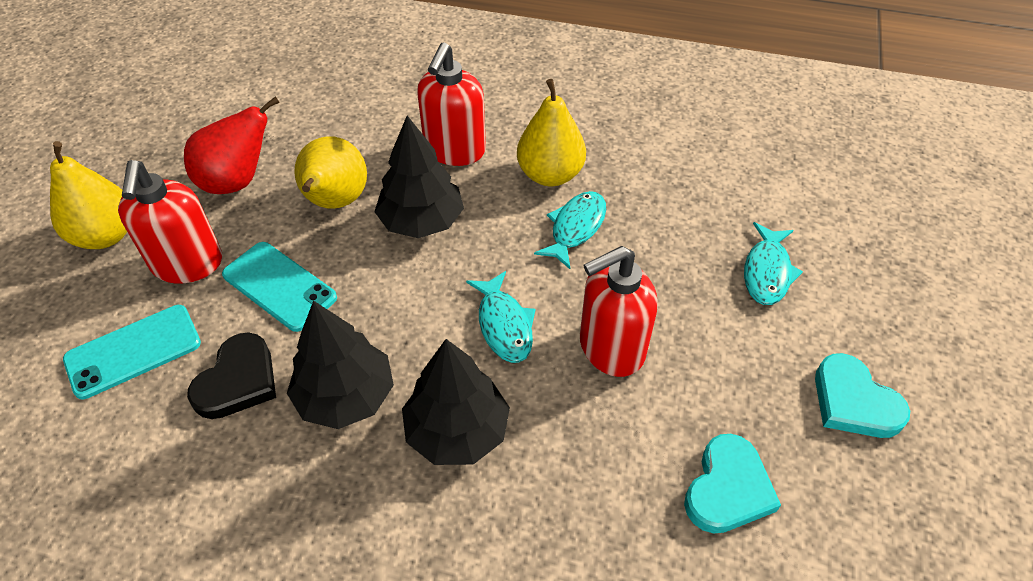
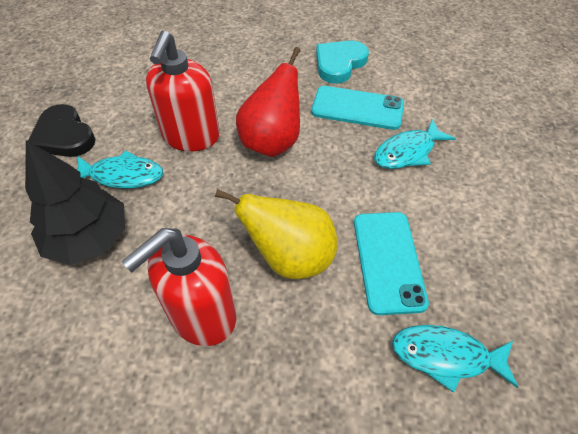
black tree: [287,300,394,429] [374,116,464,238] [402,339,510,465] = 3 -> [25,140,125,265] = 1
red soap dispenser: [118,160,222,283] [417,43,486,166] [580,246,658,377] = 3 -> [121,228,236,346] [146,30,220,152] = 2
turquoise heart: [684,434,781,534] [815,353,910,438] = 2 -> [316,41,369,84] = 1
yellow pear: [50,141,127,249] [294,136,367,209] [517,79,586,186] = 3 -> [215,189,337,279] = 1

